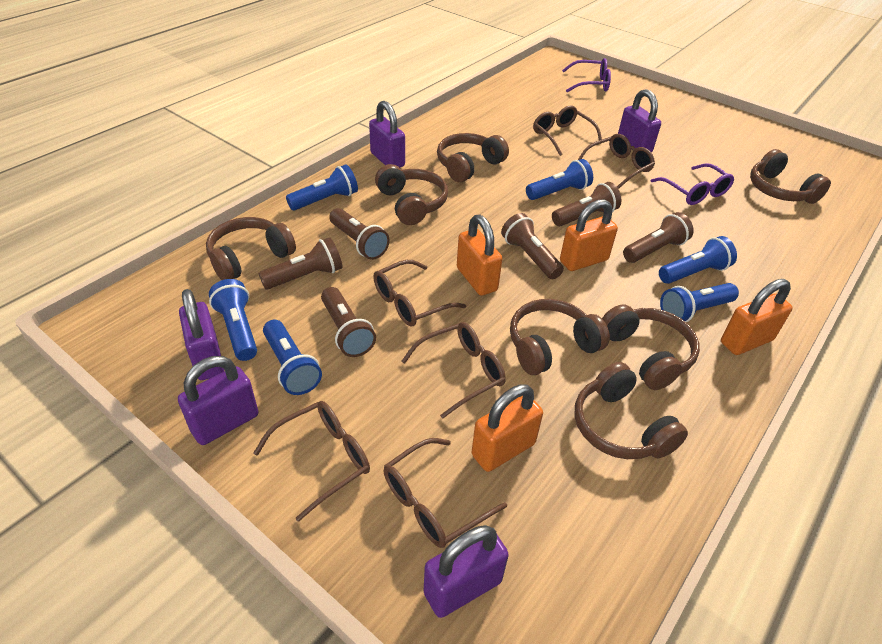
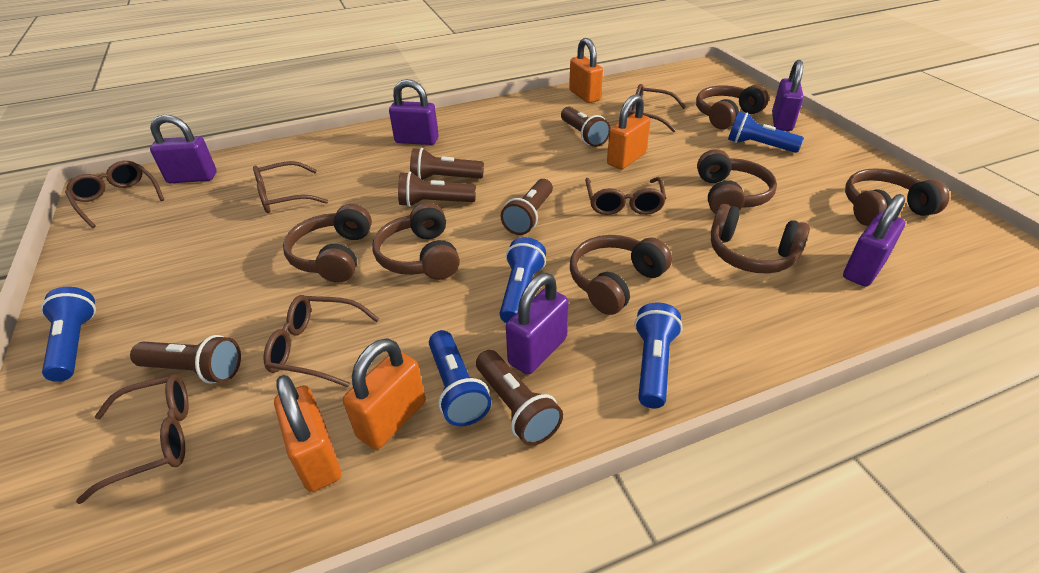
blue flashlight: [209,279,257,361] [263,320,322,395] [286,164,358,210] [526,159,593,200] [659,236,737,284] [660,283,739,322] = 6 -> [41,287,96,382] [429,330,491,426] [500,237,546,323] [634,302,683,408] [728,112,804,153] = 5
purple glasses: [562,58,611,92] [651,163,734,205] = 2 -> none = 0

